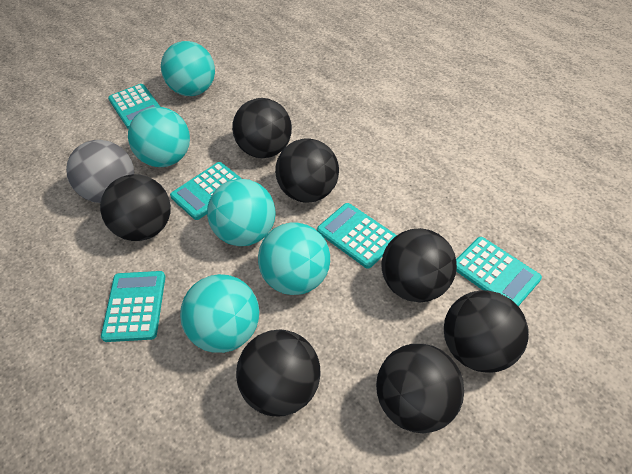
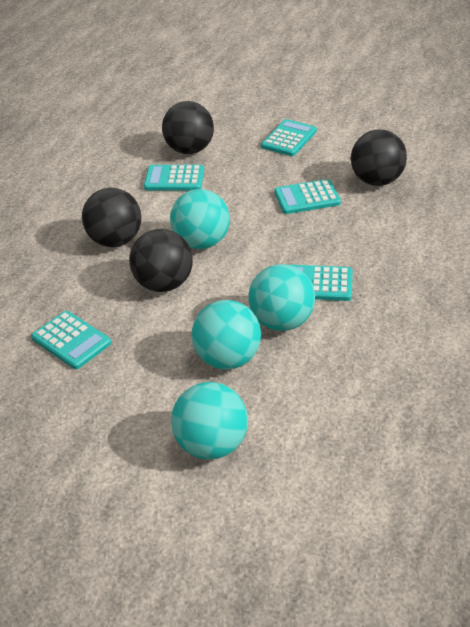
black ball: [100,174,171,241] [232,98,292,158] [236,329,321,416] [275,138,339,203] [376,344,464,433] [381,228,457,302] [444,290,529,373] = 7 -> [82,188,142,247] [129,229,193,292] [162,101,214,154] [351,130,407,186] = 4
grey ball: [66,140,134,203] = 1 -> none = 0
turquoise ball: [128,107,190,167] [161,41,215,96] [180,274,259,353] [207,179,275,246] [258,223,330,295] = 5 -> [170,189,230,249] [171,382,248,460] [192,300,261,370] [248,264,315,331] = 4

